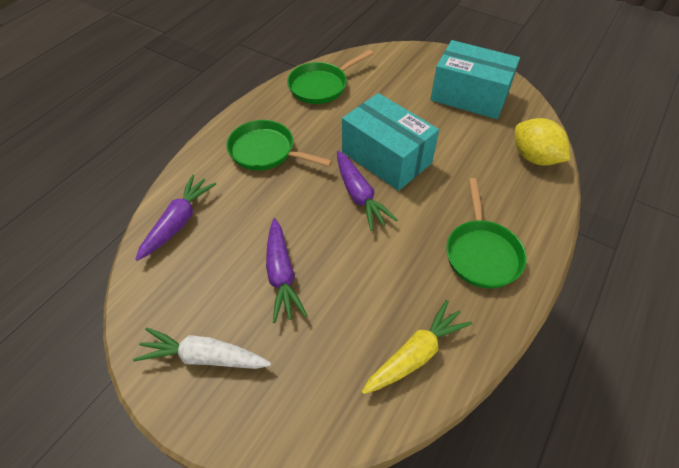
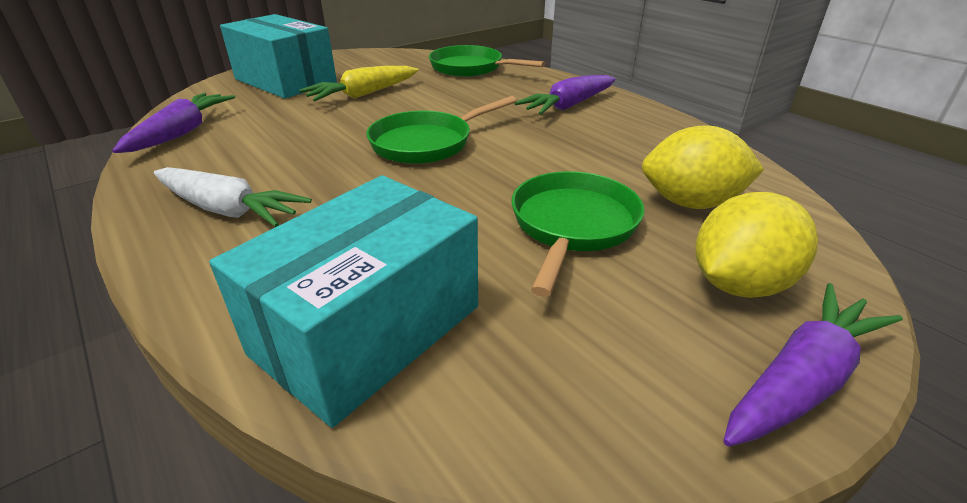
yellow lemon: [515,118,570,166] = 1 -> [642,125,764,209] [696,192,818,298] = 2

